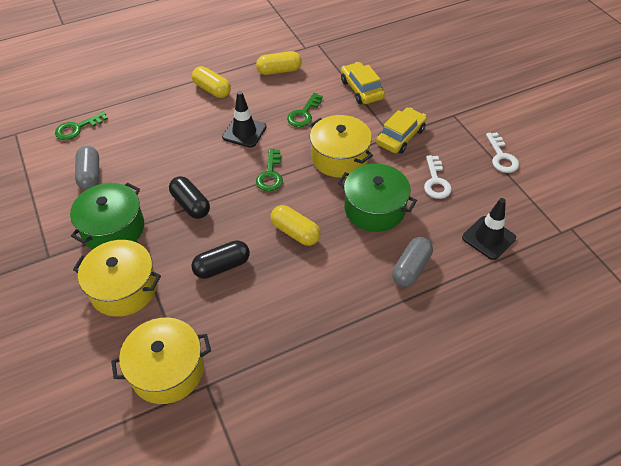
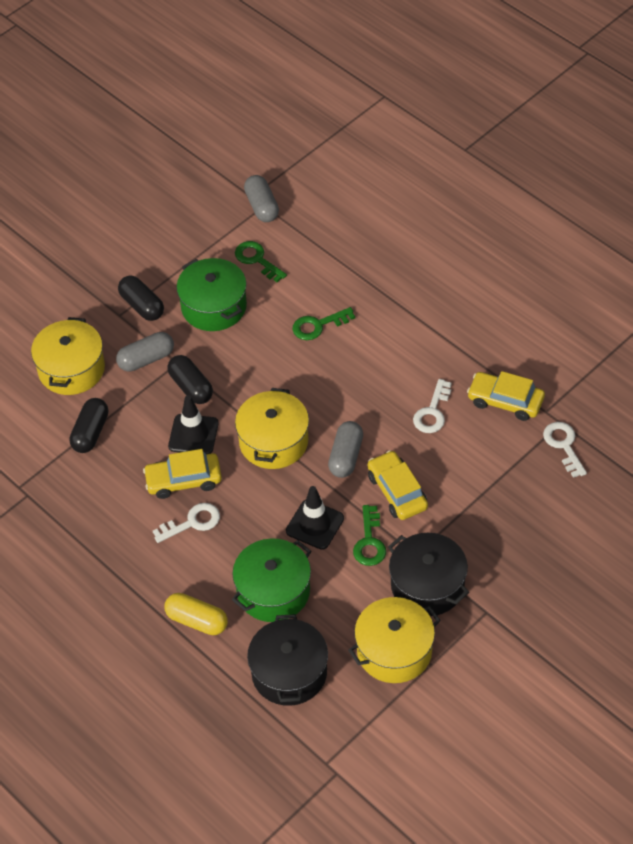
black capsule: [169,176,210,219] [191,240,250,279] = 2 -> [70,398,108,453] [118,276,164,321] [168,355,213,404] = 3
black pot: none = 0 -> [247,614,328,706] [388,533,469,616] = 2
grey capsule: [75,146,99,190] [392,237,433,287] = 2 -> [116,332,174,372] [244,175,279,222] [328,421,363,478] = 3
white key: [424,155,452,199] [486,132,519,173] = 2 -> [153,503,220,543] [413,379,452,433] [543,422,587,478] = 3
yellow capsule: [192,66,231,98] [256,51,302,75] [271,205,321,246] = 3 -> [164,593,228,635] = 1
yellow car: [341,62,385,104] [376,107,427,154] = 2 -> [143,449,222,499] [367,450,428,520] [467,371,545,421] = 3

